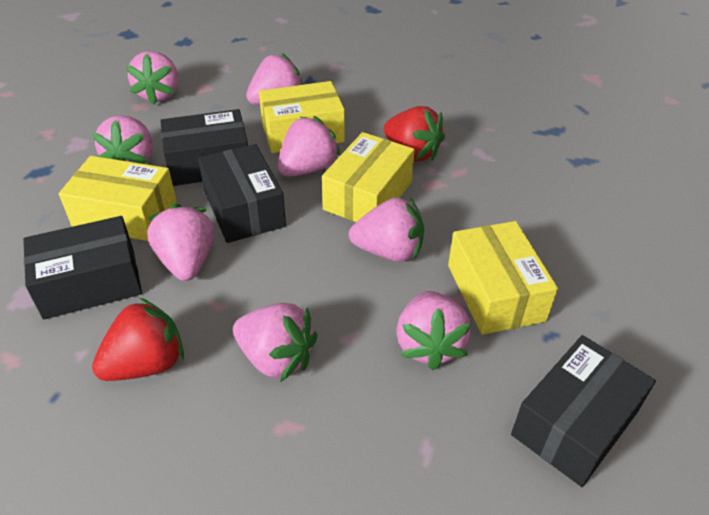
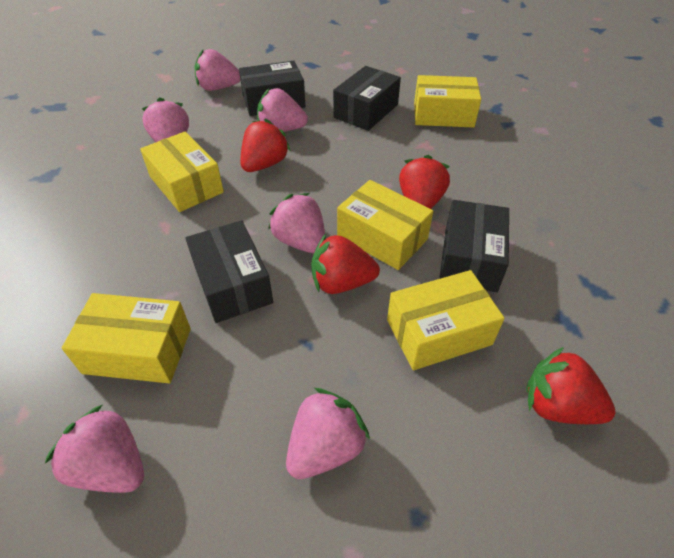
pink strawberry: [92,115,153,164] [126,51,178,105] [147,204,214,281] [233,303,318,382] [246,53,303,105] [277,116,341,176] [349,197,424,262] [396,291,471,370] = 8 -> [45,405,144,493] [142,97,189,142] [194,49,241,91] [257,88,308,132] [268,193,325,253] [286,388,370,479] = 6
red strawberry: [92,298,184,381] [383,106,445,162] = 2 -> [240,119,291,172] [311,234,380,294] [399,155,450,209] [526,347,615,424] = 4
yellow box: [59,156,177,241] [259,81,345,153] [322,132,415,222] [448,221,558,335] = 4 -> [62,293,191,383] [140,131,224,212] [337,180,433,270] [387,270,505,370] [414,75,481,128] = 5

